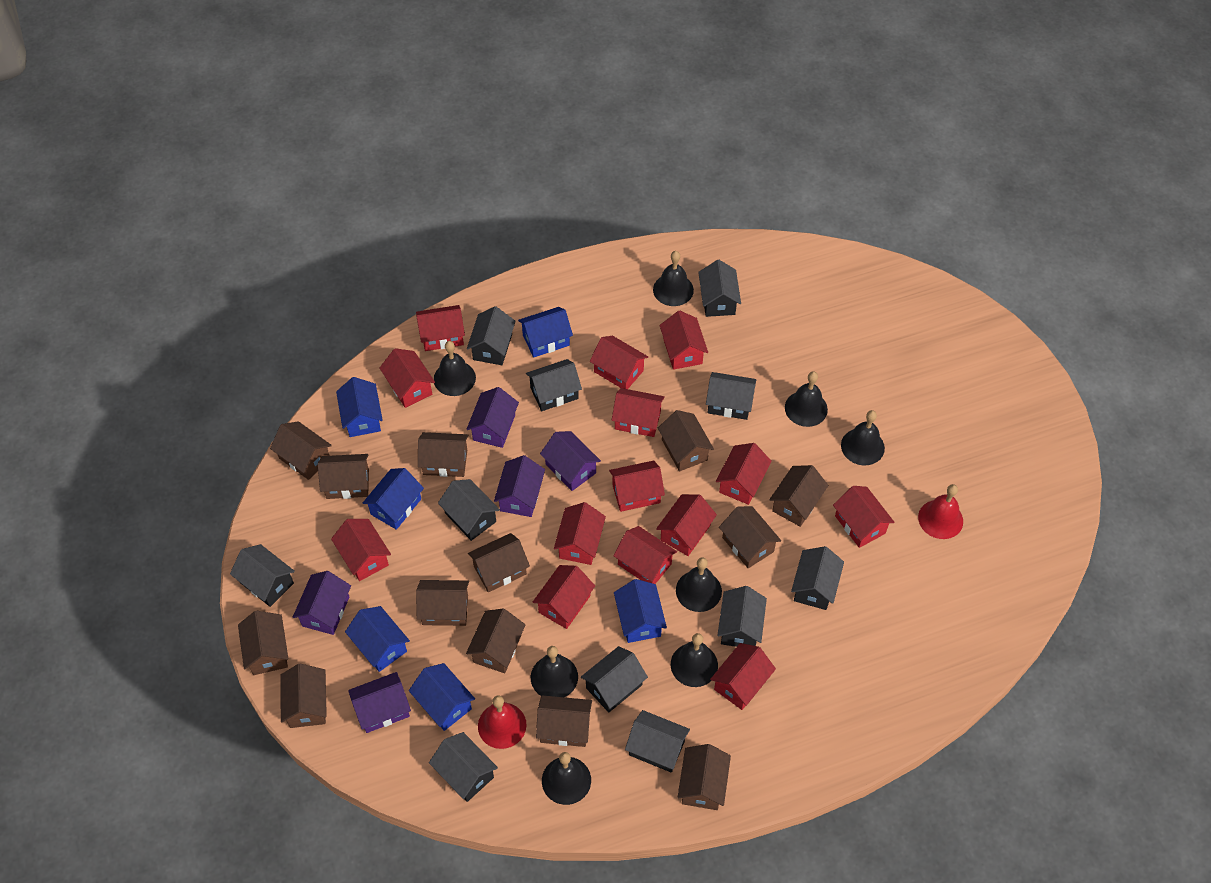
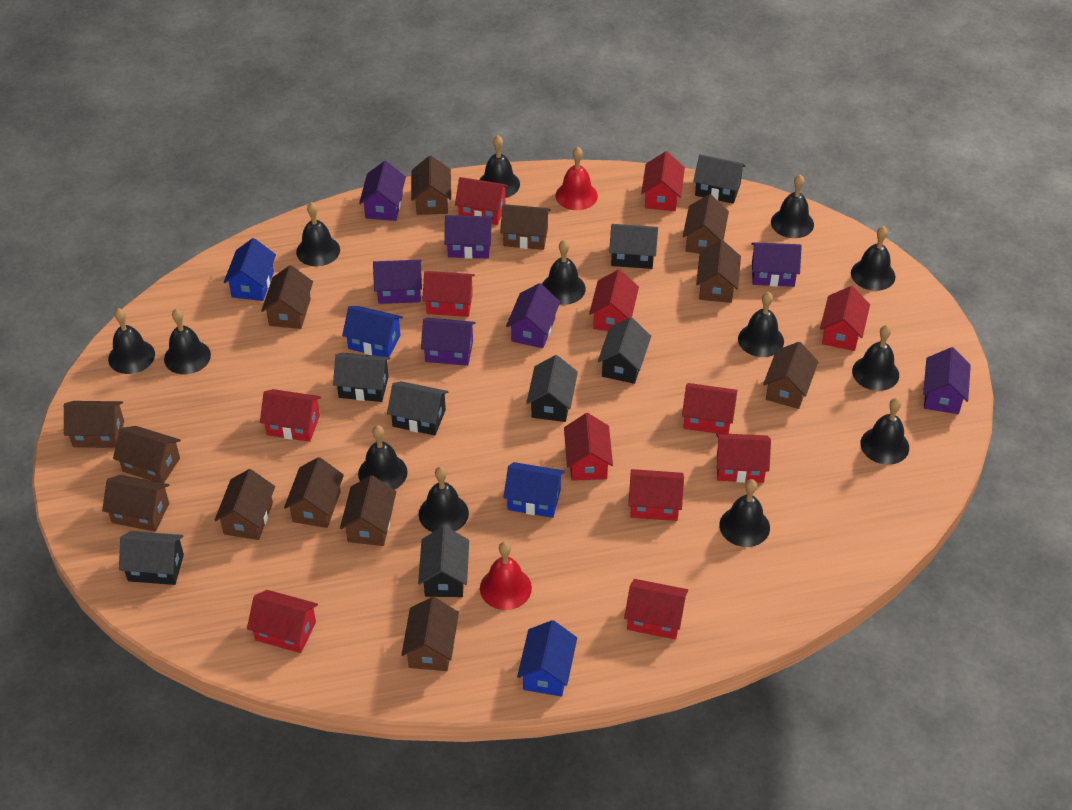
black bell: [434,341,476,396] [531,646,578,697] [542,752,591,805] [653,251,694,306] [671,633,718,687] [676,558,722,612] [785,372,828,427] [841,410,885,465] = 8 -> [108,308,155,374] [164,309,211,374] [296,202,340,267] [358,425,407,490] [419,466,469,532] [480,136,520,198] [542,240,586,305] [719,479,770,547] [738,292,784,357] [771,174,814,238] [851,226,896,291] [852,325,899,391] [861,398,909,465] = 13
black house: [230,544,295,607] [429,732,498,802] [438,479,500,541] [467,306,516,365] [526,359,582,411] [581,646,648,713] [625,710,690,773] [698,260,741,317] [706,372,756,420] [717,586,767,647] [791,546,844,610] = 11 -> [119,531,184,585] [333,353,390,402] [387,381,449,436] [418,526,469,597] [526,355,578,422] [598,317,651,384] [609,224,658,269] [693,154,746,204] = 8
blue house: [336,377,383,437] [345,606,410,672] [363,468,424,530] [409,663,475,731] [518,307,573,358] [614,579,667,643] = 6 -> [224,238,276,301] [342,306,403,357] [503,462,565,518] [517,620,577,697] = 4
purple house: [293,571,351,635] [348,672,411,733] [466,387,519,448] [494,455,545,517] [540,431,601,491] = 5 -> [359,161,406,221] [373,260,422,304] [421,318,476,366] [444,215,493,259] [506,283,560,348] [752,242,802,287] [923,347,971,414] = 7
red house: [331,519,391,581] [380,348,435,408] [416,305,465,351] [533,565,595,629] [554,502,606,565] [590,336,648,389] [609,461,665,512] [612,388,665,437] [613,526,677,584] [656,494,717,556] [660,310,708,370] [710,643,776,710] [716,443,772,505] [833,486,895,548] = 14 -> [247,590,318,653] [260,389,321,442] [422,271,475,317] [455,177,508,225] [564,413,613,481] [589,270,639,331] [624,579,688,639] [628,469,684,521] [641,151,685,211] [682,383,738,434] [716,433,771,483] [820,286,870,351] = 12

